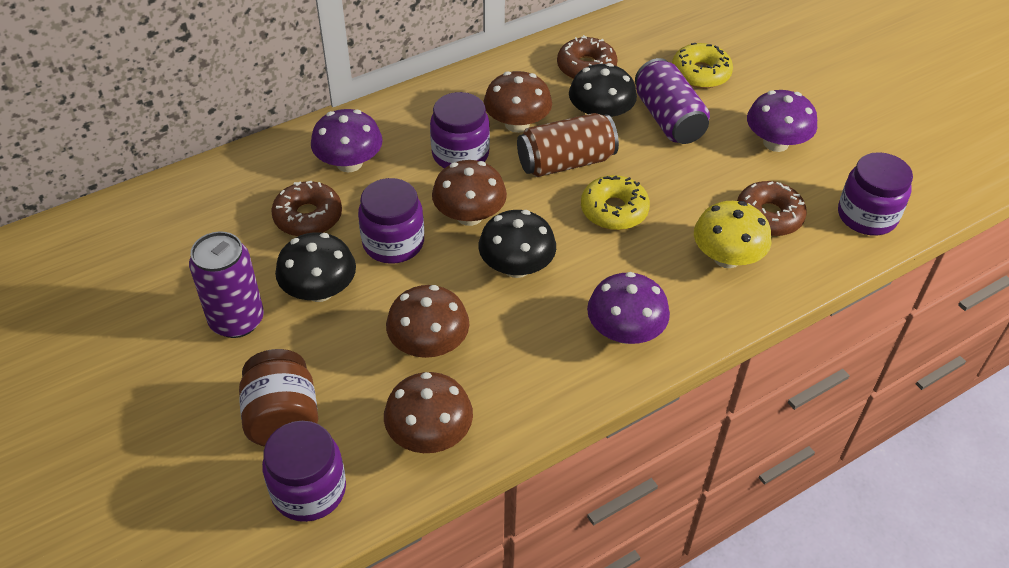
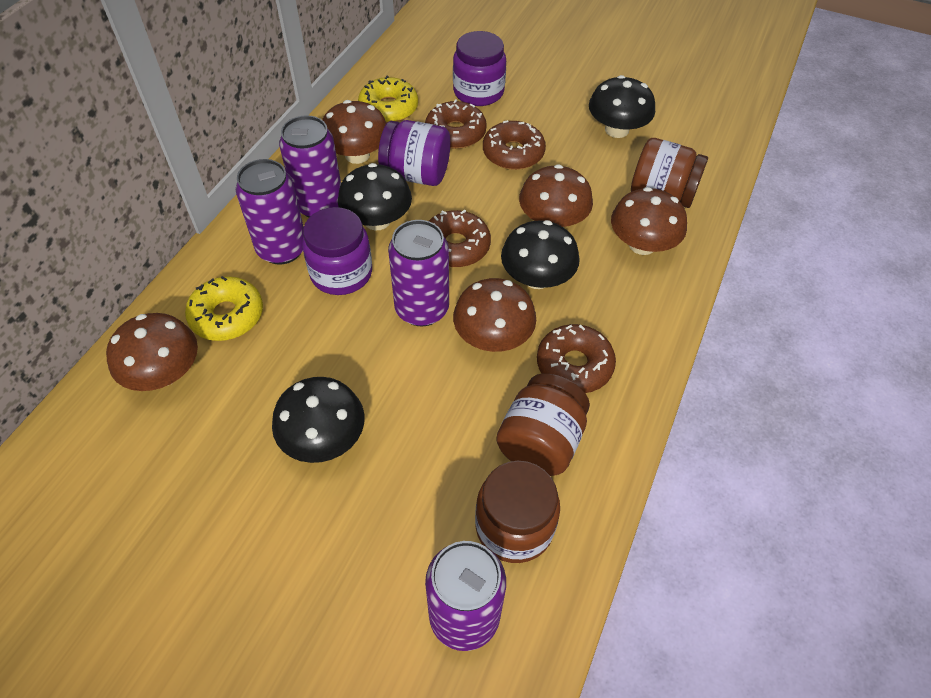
black mushroom: [275,232,356,302] [478,210,556,278] [569,63,637,119] = 3 -> [272,377,365,463] [338,163,412,231] [501,220,580,289] [589,75,655,138] = 4
brown can: [517,113,619,177] = 1 -> none = 0
brown donut: [271,181,342,236] [557,35,618,79] [737,181,807,236] = 3 -> [425,99,487,149] [429,209,491,267] [483,120,546,170] [537,324,616,393] = 4
brown jar: [239,349,318,447] = 1 -> [475,461,560,563] [496,373,590,476] [631,138,708,208] = 3
brown mushroom: [384,372,473,453] [386,285,469,358] [432,160,507,226] [484,71,552,133] = 4 -> [106,313,198,391] [322,100,387,164] [453,278,536,352] [519,164,593,228] [611,187,687,255] = 5
purple can: [189,232,264,338] [635,58,710,144] = 2 -> [236,159,304,265] [279,115,341,217] [388,220,449,326] [425,541,506,651] = 4
purple jar: [262,421,346,522] [358,178,424,264] [430,92,490,168] [838,152,913,235] = 4 -> [302,207,372,295] [378,120,450,186] [453,31,506,106] = 3
purple mushroom: [311,109,383,172] [587,272,670,344] [747,90,817,152] = 3 -> none = 0
yellow mushroom: [694,201,771,268] = 1 -> none = 0

